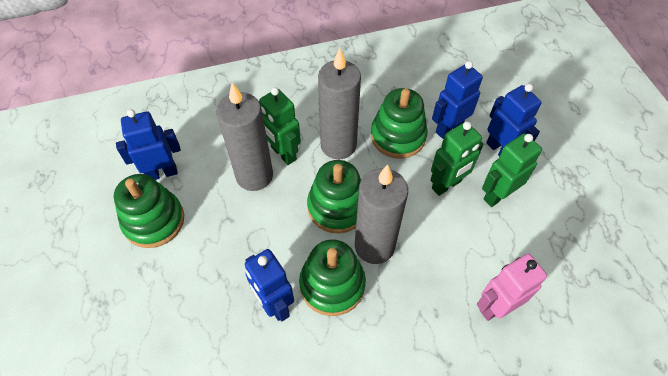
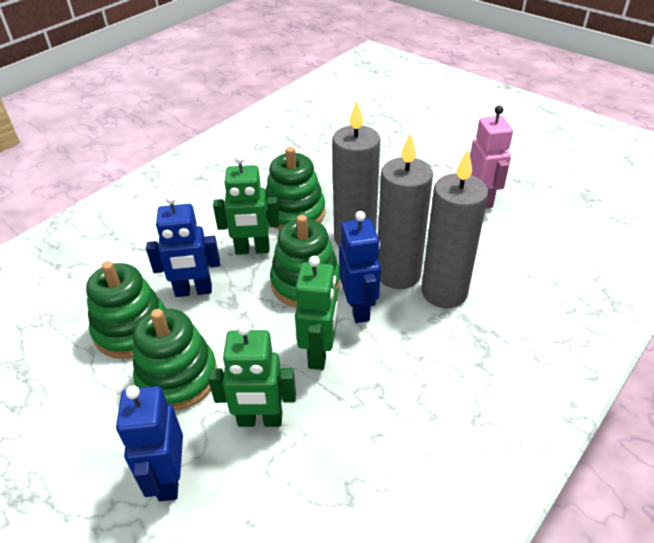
blue robot: [116,109,181,180] [245,249,294,321] [432,61,483,139] [486,84,542,156] = 4 -> [116,385,183,502] [146,194,220,297] [339,211,381,323] = 3

